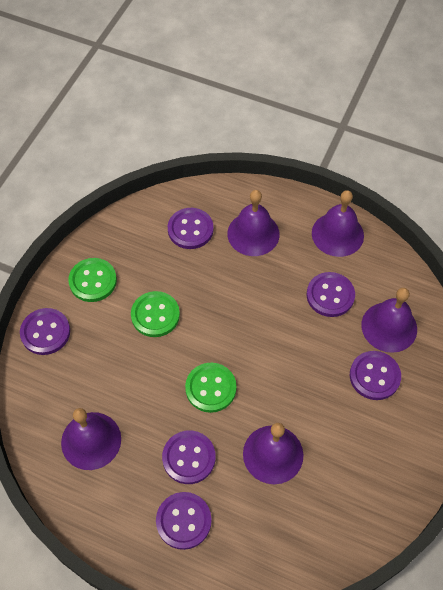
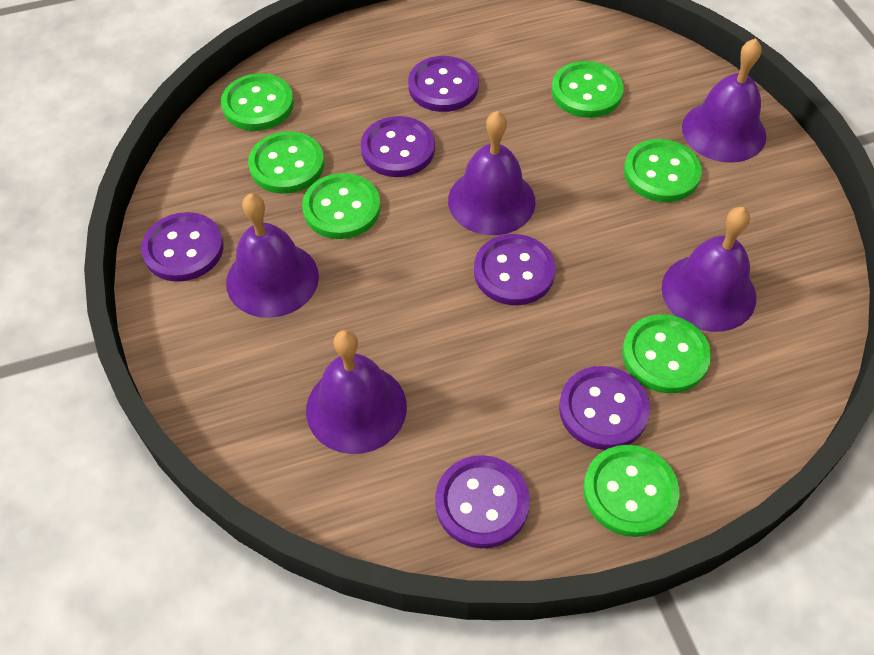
green button: [68,258,117,302] [131,291,180,337] [185,363,236,413] = 3 -> [221,73,294,131] [248,131,324,194] [302,173,381,239] [551,61,624,118] [583,445,679,537] [622,314,711,393] [624,139,702,202] = 7

